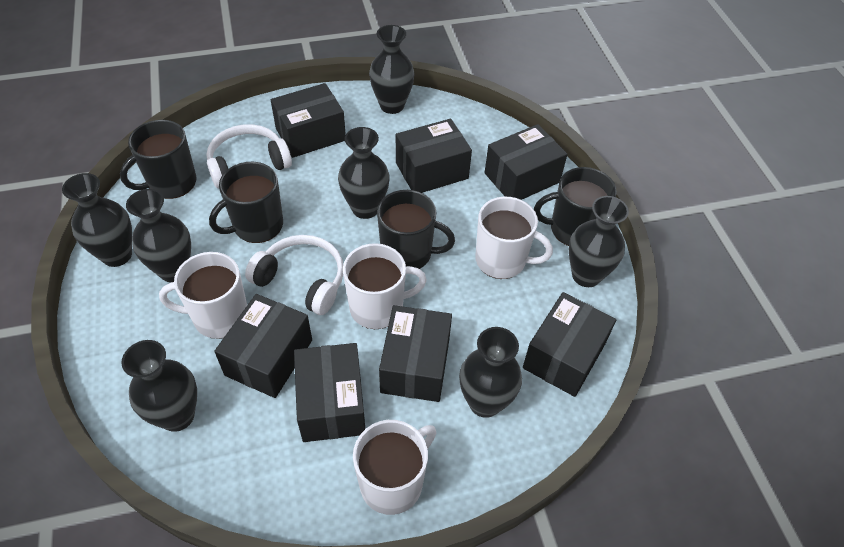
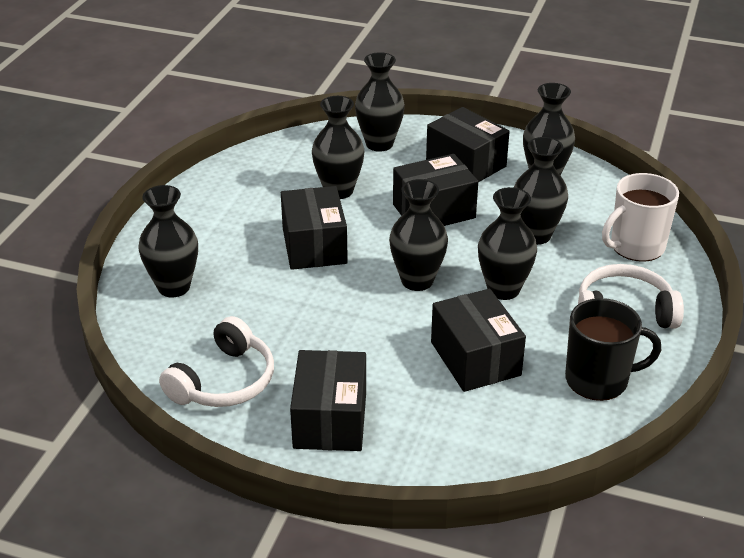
black box: [214,294,312,398] [271,83,346,158] [294,343,365,442] [379,305,452,402] [396,119,472,193] [485,124,567,200] [523,292,616,397] = 7 -> [281,186,348,270] [290,350,366,451] [393,154,478,226] [426,107,510,182] [431,289,526,392] = 5
black mug: [120,120,197,199] [209,162,283,243] [377,190,455,269] [534,167,617,246] = 4 -> [565,298,661,401] = 1
white mug: [159,252,247,339] [343,243,427,329] [353,420,436,515] [475,197,553,279] = 4 -> [602,173,679,262] = 1

